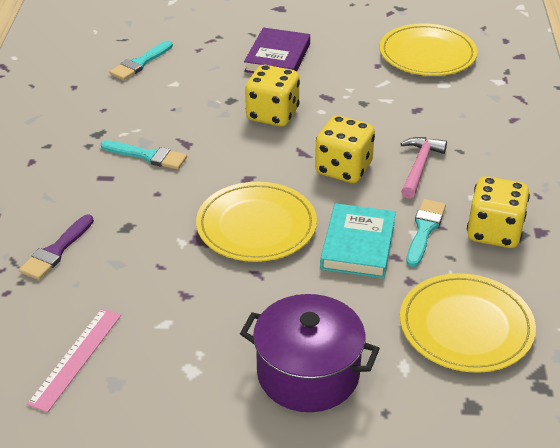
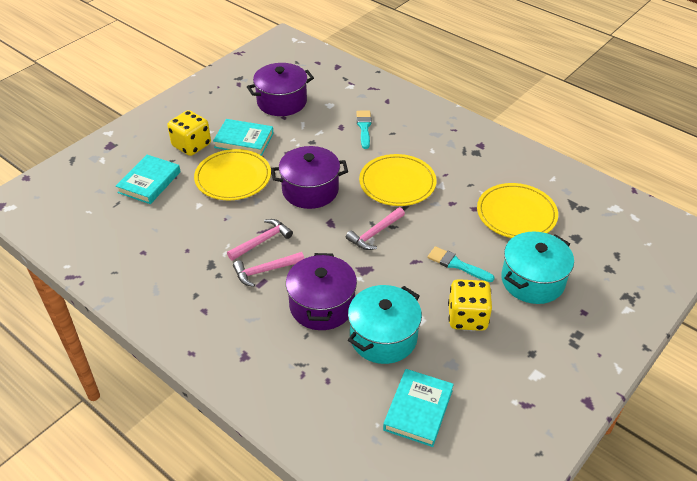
pink hammer: [400,137,447,199] = 1 -> [227,219,293,261] [233,252,304,287] [346,207,405,250] = 3
pink ruler: [27,308,121,412] = 1 -> none = 0
purple book: [244,27,310,73] = 1 -> none = 0
purple brush: [19,214,94,280] = 1 -> none = 0
purple pot: [240,294,380,412] = 1 -> [247,63,314,116] [271,146,348,209] [286,253,357,330] = 3
turquoise book: [320,203,396,278] = 1 -> [116,155,181,204] [213,119,274,156] [383,369,454,447] = 3
turquoise brush: [101,140,187,170] [109,41,173,80] [407,199,446,267] = 3 -> [356,110,372,149] [427,246,495,282] = 2
turquoise pot: none = 0 -> [348,285,422,364] [501,232,574,304] = 2
yellow dice: [245,65,300,127] [315,115,375,183] [467,176,530,248] = 3 -> [167,110,211,156] [448,279,492,331] = 2

